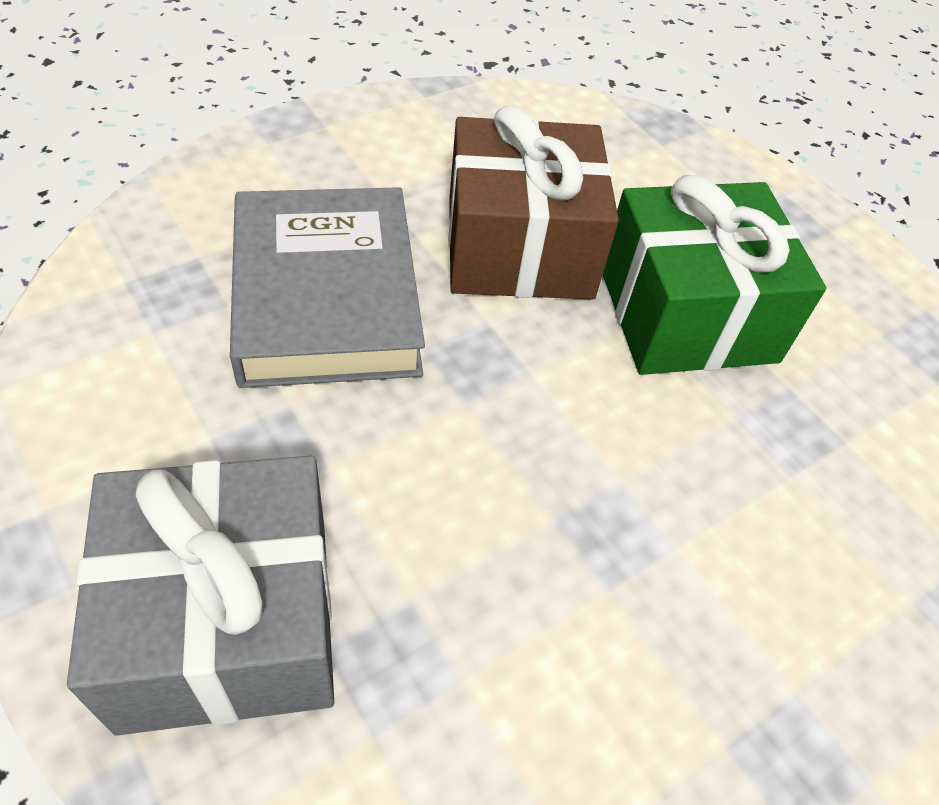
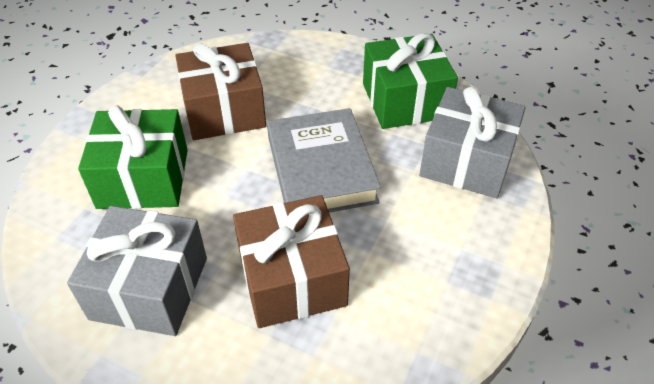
brown gift: [448,105,619,300] = 1 -> [175,43,266,140] [233,195,350,328] = 2
green gift: [603,175,826,375] = 1 -> [78,106,188,209] [363,33,458,129] = 2
grey gift: [67,456,334,736] = 1 -> [67,206,207,336] [419,87,526,198] = 2

